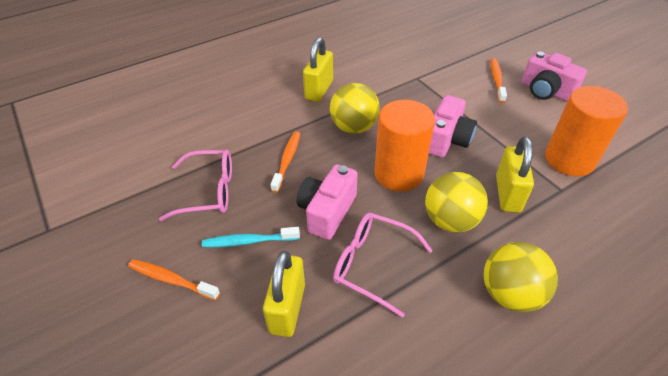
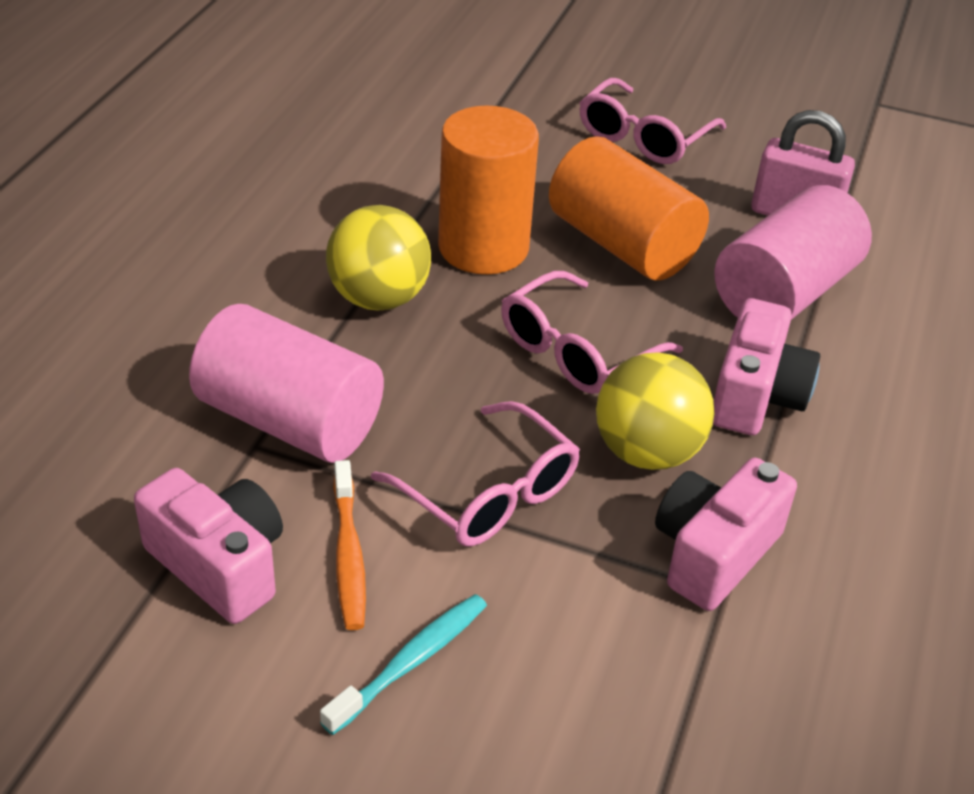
orange toothbrush: [128,259,220,300] [270,131,300,193] [491,58,507,103] = 3 -> [333,460,366,630] = 1
pink cylinder: none = 0 -> [189,304,384,463] [714,185,872,320] = 2
pink glasses: [159,150,232,221] [333,213,433,318] = 2 -> [371,401,580,547] [501,271,683,394] [580,78,726,164] = 3
pink padlock: none = 0 -> [751,110,855,216] = 1
yellow ball: [330,83,380,134] [425,172,488,233] [484,242,558,312] = 3 -> [326,205,431,310] [596,352,715,470] = 2
yellow padlock: [263,251,305,337] [303,37,333,102] [496,136,534,213] = 3 -> none = 0

